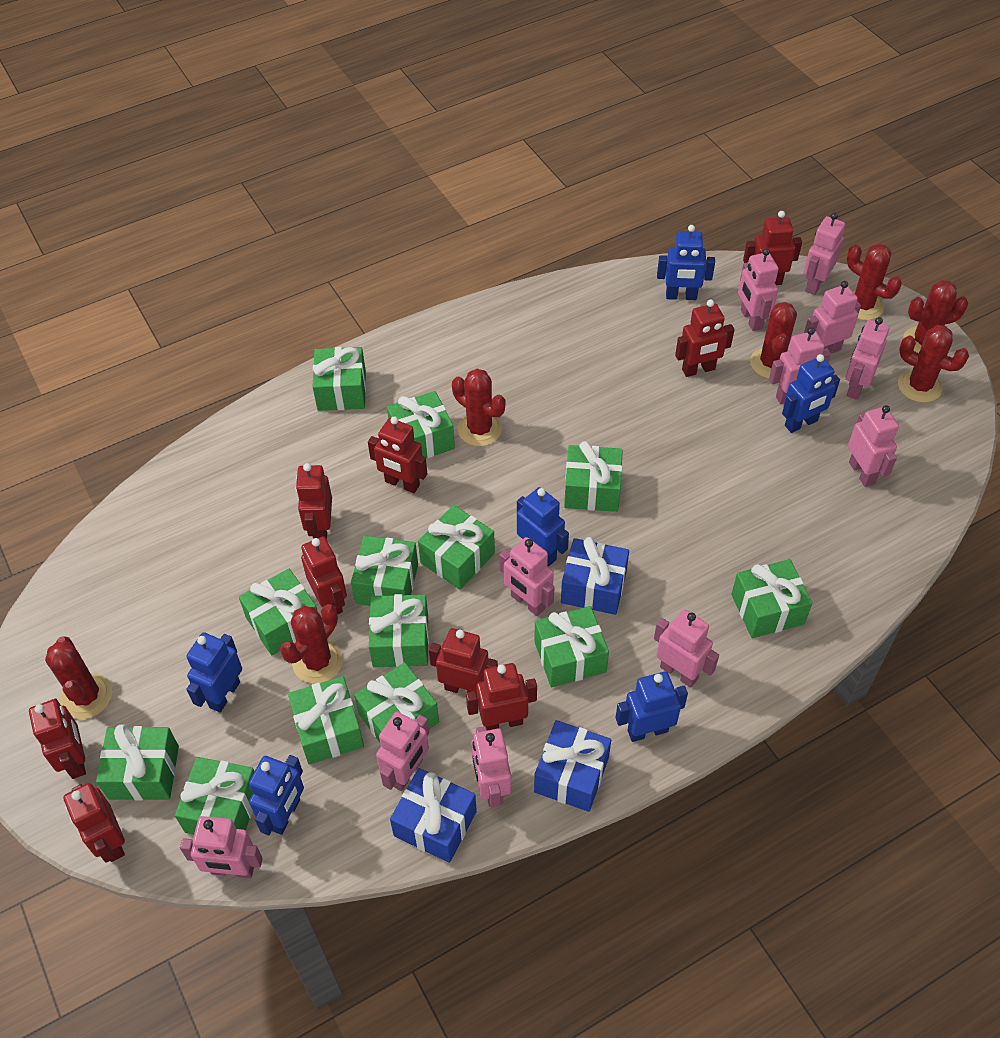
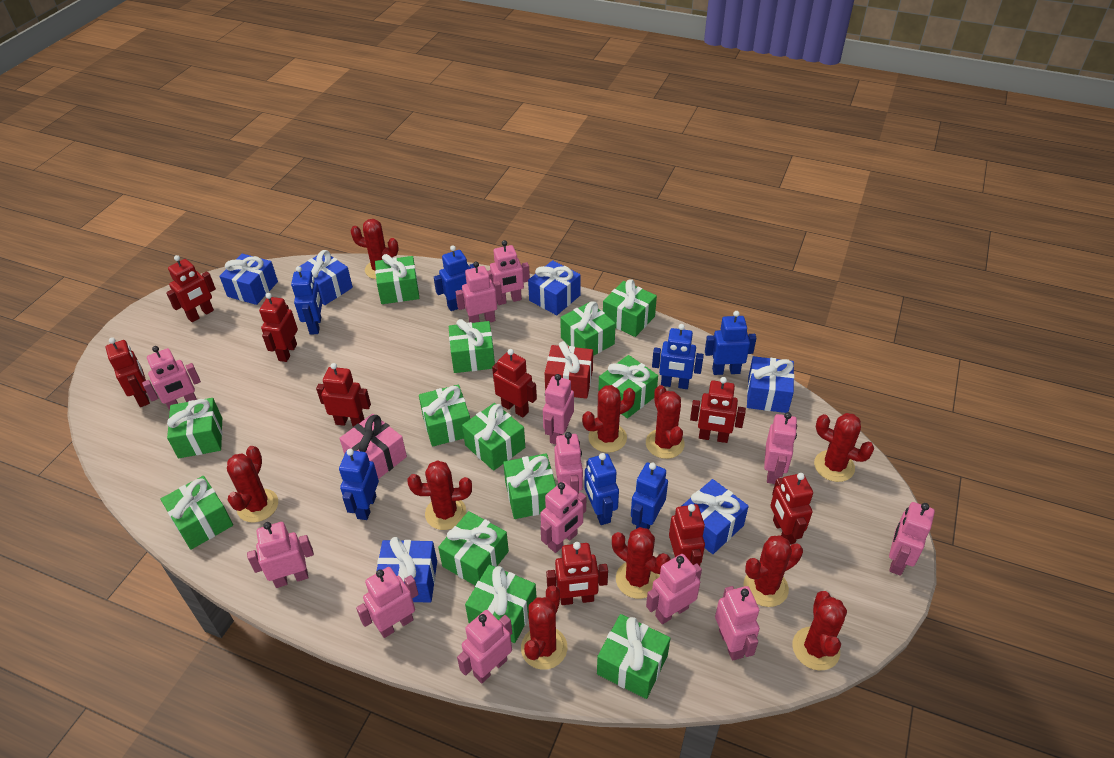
blue gift: [390,768,477,863] [534,720,611,812] [561,537,629,615] = 3 -> [219,254,278,305] [300,250,353,305] [376,537,437,602] [528,260,581,315] [682,479,749,554] [747,356,794,413] = 6
blue robot: [186,632,242,712] [249,755,304,835] [517,487,569,567] [616,672,688,742] [657,225,715,300] [782,354,840,433] = 6 -> [291,266,322,335] [339,449,379,520] [434,245,475,311] [585,453,619,525] [631,463,668,529] [652,324,704,389] [705,311,756,375] = 7
pink gift: none = 0 -> [339,414,407,479] = 1
pink robot: [180,816,263,878] [376,712,429,791] [471,726,511,807] [499,537,555,616] [654,609,719,687] [738,248,778,331] [769,327,831,404] [804,213,845,295] [804,281,861,353] [845,317,890,400] [848,405,899,487] = 11 -> [142,346,201,411] [247,522,314,588] [356,567,419,638] [455,261,502,323] [457,610,512,684] [487,240,530,305] [540,482,586,553] [543,374,574,444] [554,432,583,494] [646,554,702,624] [715,586,760,661] [764,412,797,484] [889,502,935,576] = 13
red cactus: [45,636,112,719] [280,604,343,684] [452,369,506,446] [750,302,797,379] [847,244,902,320] [898,325,969,403] [903,280,968,353] = 7 -> [227,446,278,523] [351,219,399,279] [407,460,472,530] [521,585,567,670] [582,385,635,453] [612,527,670,599] [646,385,685,459] [744,535,803,607] [792,591,847,671] [814,413,874,482] = 10
red gift: none = 0 -> [545,341,593,399] = 1

